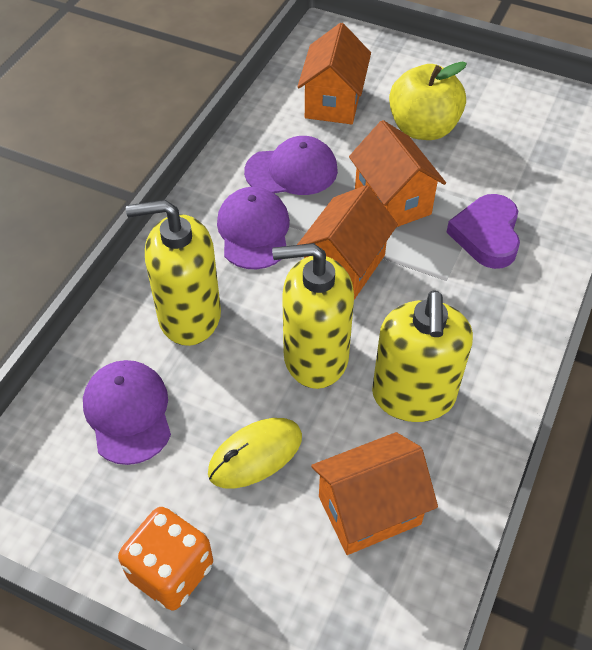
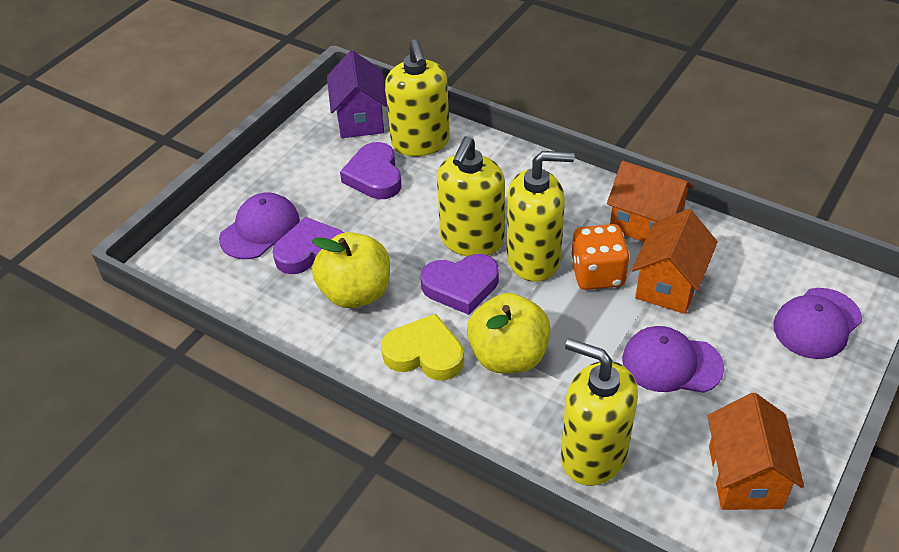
orange house: [297,23,371,124] [297,185,398,300] [311,432,438,555] [349,120,446,227] = 4 -> [607,161,694,242] [632,209,718,314] [708,393,804,510] = 3
purple heart: [446,194,520,269] = 1 -> [272,217,344,274] [340,142,402,199] [421,254,499,315] = 3
purple house: none = 0 -> [327,50,387,138] = 1
yellow apple: [389,61,467,140] = 1 -> [312,232,390,308] [467,293,551,374] = 2
yellow heart: none = 0 -> [381,314,464,380] = 1
yellow mouse: [208,418,302,489] = 1 -> none = 0
yellow soap dispenser: [126,200,221,346] [272,243,354,389] [372,290,473,422] = 3 -> [385,39,450,157] [437,136,505,256] [507,151,575,282] [561,338,638,486] = 4

